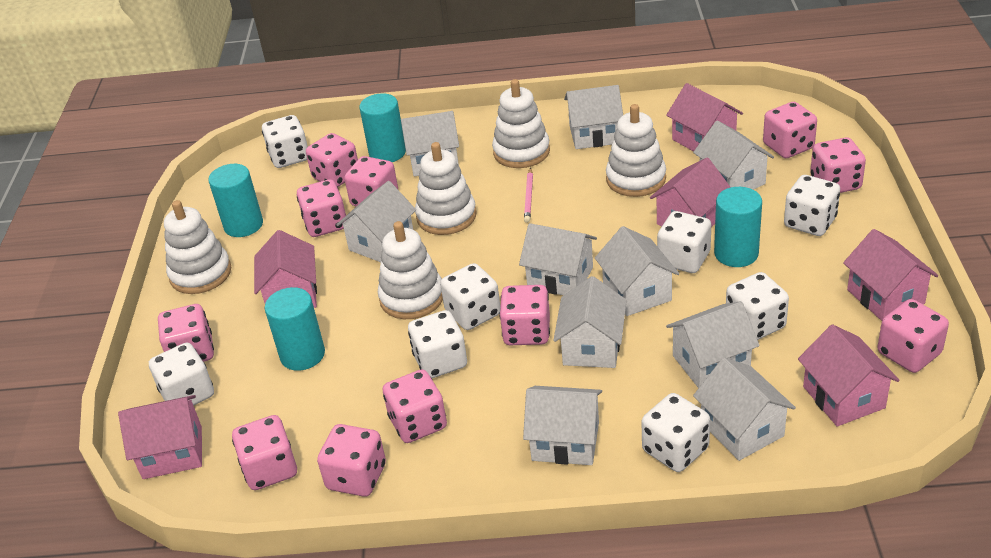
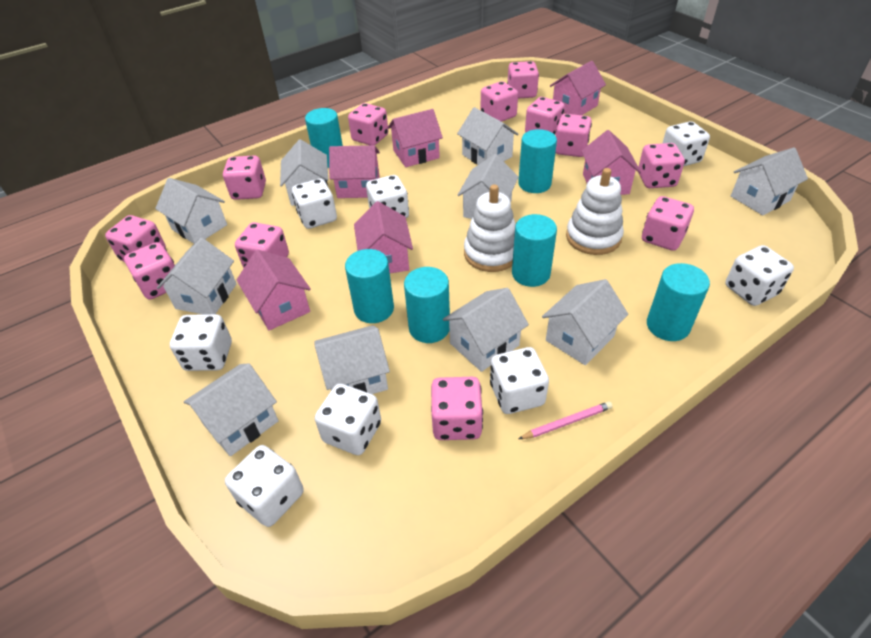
pink dice: [158,304,214,362] [232,415,297,490] [297,179,346,237] [306,133,358,187] [317,424,386,497] [344,156,398,206] [382,369,447,443] [499,285,550,345] [763,102,817,158] [810,137,866,193] [878,299,949,373] = 11 -> [105,215,166,261] [124,242,175,300] [223,155,266,200] [235,222,289,268] [348,103,388,145] [431,377,483,440] [480,81,518,122] [507,61,539,98] [525,97,565,135] [555,114,592,157] [638,143,685,188] [642,196,694,251] = 12
turquoise cylinder: [208,164,263,237] [265,287,325,371] [359,93,406,162] [714,187,762,267] = 4 -> [305,108,343,168] [345,249,394,323] [404,267,450,343] [512,214,557,287] [518,129,557,193] [647,263,710,341] = 6
white stacking toy: [164,200,231,294] [378,221,443,319] [415,142,477,235] [492,79,550,168] [606,104,666,197] = 5 -> [464,185,516,272] [566,168,624,255] = 2

